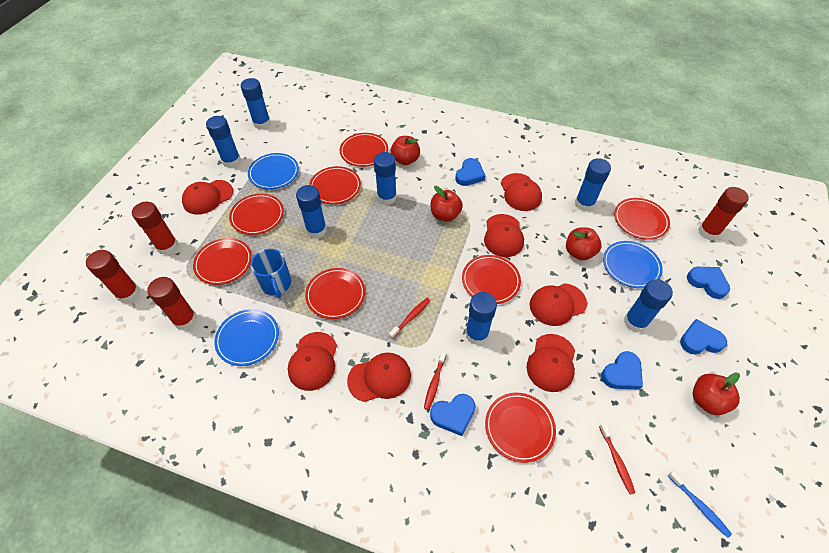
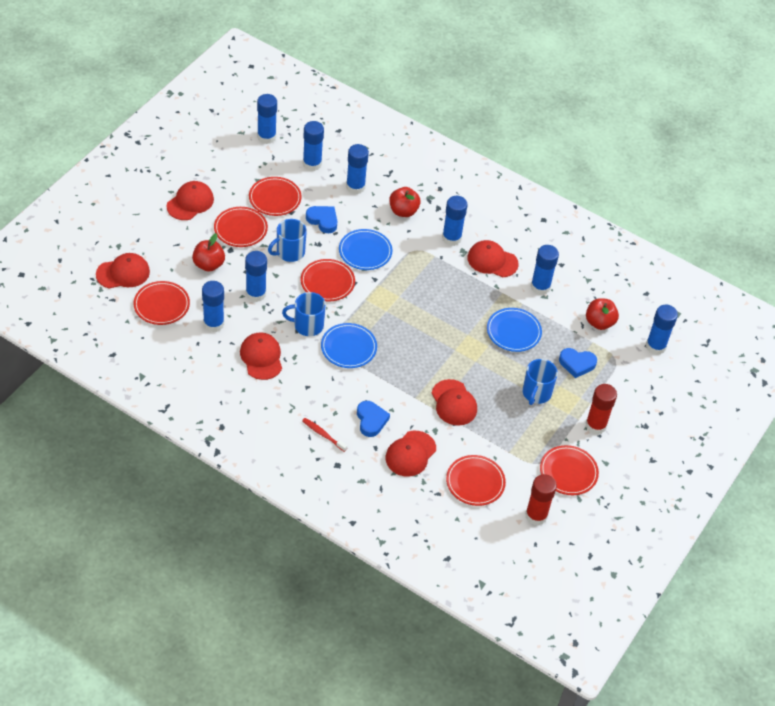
blue glue stick: [206,116,241,168] [241,78,271,129] [296,185,327,238] [374,152,397,205] [465,292,497,345] [575,158,611,211] [624,279,673,333] = 7 -> [202,281,224,332] [245,251,267,302] [257,94,277,144] [303,121,324,171] [346,144,369,194] [442,196,468,246] [531,245,559,295] [646,305,678,355] = 8
blue heart: [430,394,475,436] [455,158,485,186] [601,351,643,389] [680,319,727,355] [687,267,730,299] = 5 -> [306,206,337,233] [357,401,390,437] [559,348,597,378] = 3
blue mug: [250,249,291,298] = 1 -> [268,219,307,262] [282,292,326,336] [522,359,558,405] = 3
blue toothbrush: [668,471,732,538] = 1 -> none = 0
red apple: [391,136,420,165] [431,186,463,222] [566,227,601,260] [693,372,740,415] = 4 -> [192,233,225,272] [389,187,421,217] [586,298,619,330] = 3
red cap: [182,180,233,215] [288,332,337,391] [347,353,411,402] [484,214,524,257] [501,173,542,211] [527,334,575,392] [530,283,587,326] = 7 -> [96,253,150,289] [166,181,214,220] [240,333,282,380] [386,431,436,477] [432,379,477,426] [467,240,519,277] = 6
red glue stick: [86,250,140,303] [132,202,179,255] [147,277,197,330] [698,187,749,240] = 4 -> [525,474,557,526] [585,384,617,435] = 2
red plate: [193,238,252,285] [229,194,284,235] [305,268,365,319] [309,166,361,204] [340,133,388,167] [462,255,521,304] [485,393,556,463] [614,198,670,240] = 8 -> [133,281,190,325] [214,207,268,247] [249,177,302,216] [301,259,355,301] [446,455,506,506] [540,445,599,495] = 6
red toothbrush: [389,298,431,339] [424,350,447,410] [599,423,635,495] = 3 -> [302,418,347,452] = 1

